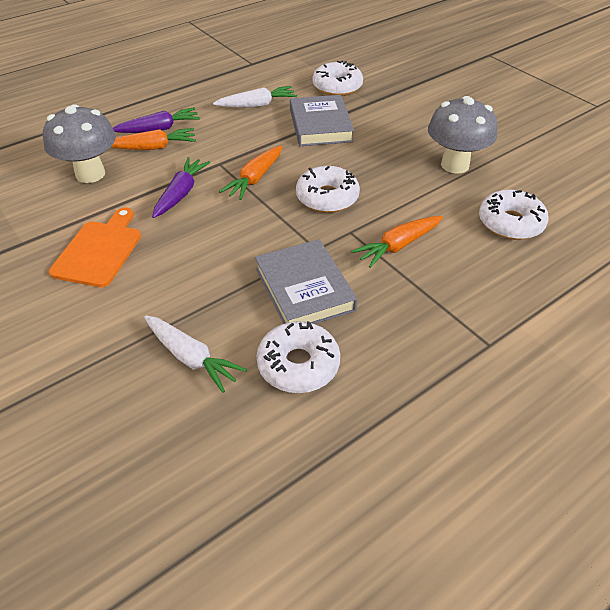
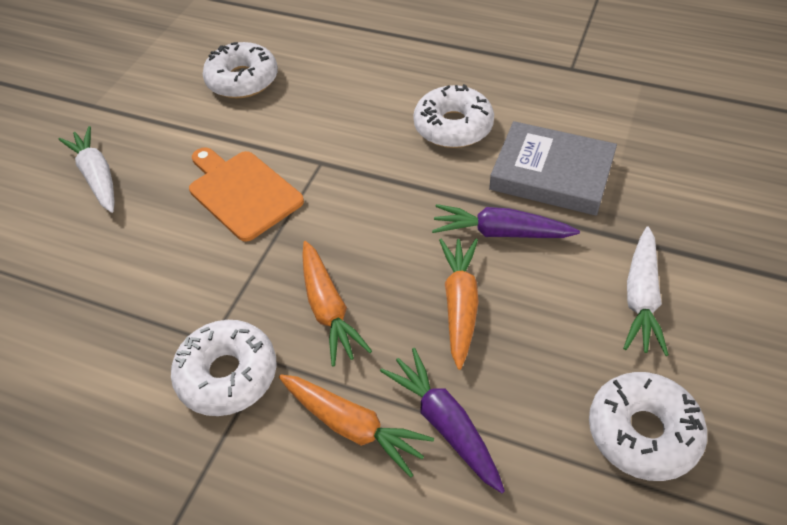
grey book: [255,239,358,324] [290,95,354,146] = 2 -> [489,121,617,216] = 1
grey mushroom: [43,105,116,183] [428,96,498,174] = 2 -> none = 0

